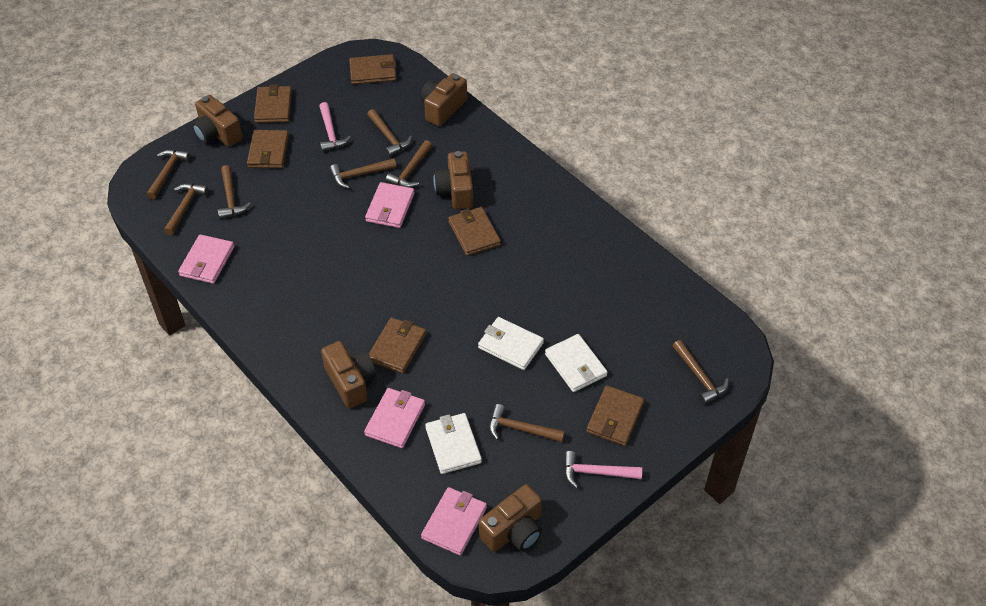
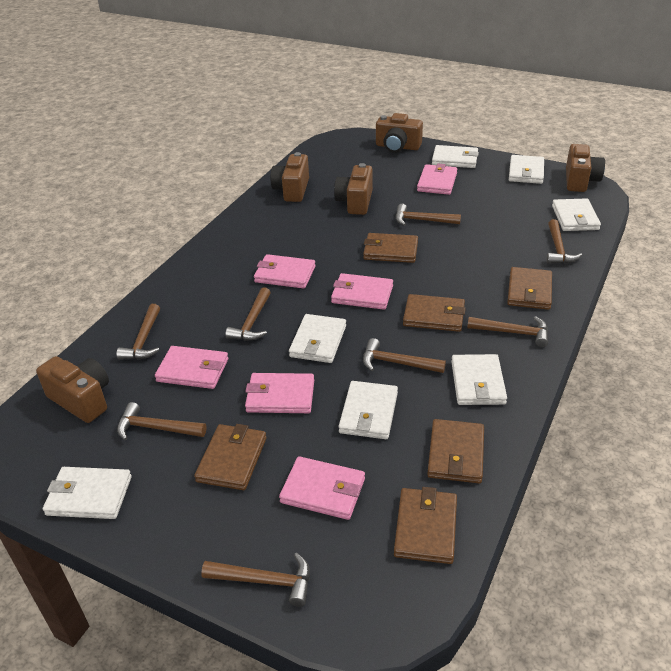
pink hammer: [319,102,351,152] [564,451,642,488] = 2 -> none = 0
pink wallet: [178,234,234,284] [364,388,425,448] [365,182,414,228] [421,487,487,556] = 4 -> [155,346,228,389] [245,373,314,413] [254,254,316,289] [279,456,365,520] [331,273,393,310] [417,164,457,195] = 6
white wallet: [425,413,482,474] [478,317,544,370] [545,334,607,392] = 3 -> [43,467,132,519] [289,314,346,363] [339,381,398,439] [432,145,479,168] [451,354,507,405] [509,155,544,184] [552,198,601,231] = 7

